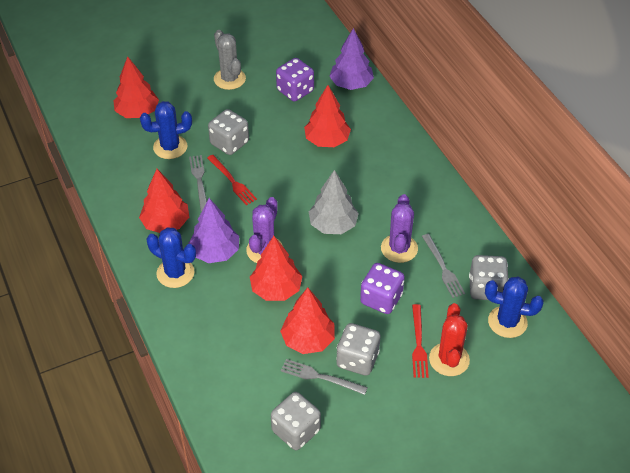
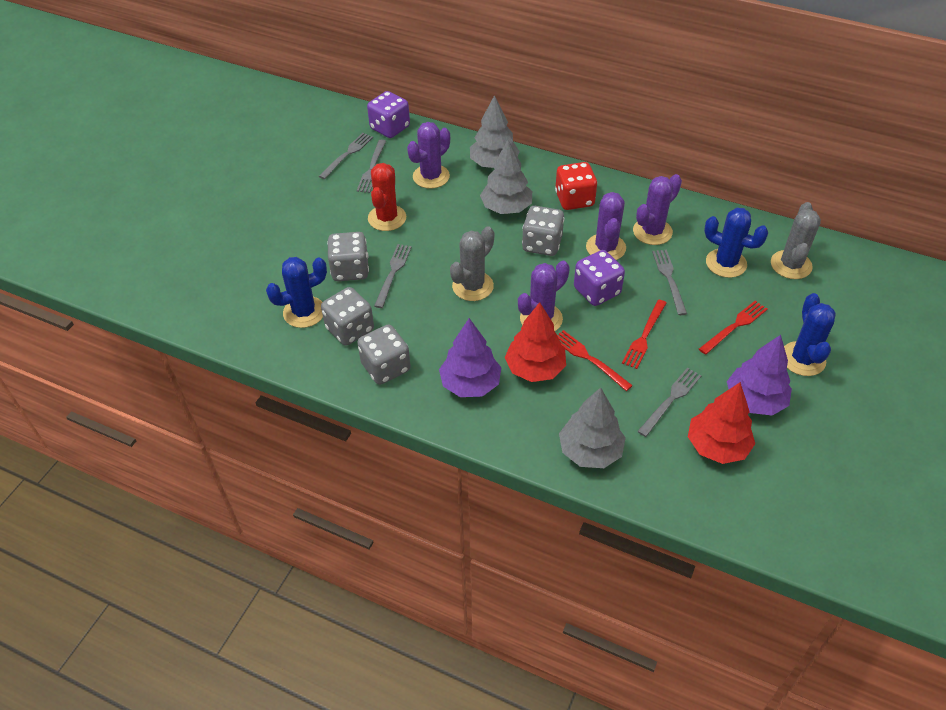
grey cactus: [214,30,246,90] = 1 -> [450,226,494,301] [771,202,821,279] = 2
grey fork: [189,155,207,212] [281,359,368,395] [422,234,465,298] = 3 -> [319,133,373,179] [357,140,386,193] [374,244,412,308] [637,368,702,437] [652,250,687,315] = 5
grey tree: [308,170,359,234] = 1 -> [470,95,520,168] [480,140,532,214] [559,388,626,468] = 3
purple cactus: [246,197,283,263] [381,194,418,263] = 2 -> [407,122,450,189] [518,261,570,331] [586,192,626,260] [633,174,682,245] = 4
red dice: none = 0 -> [555,162,597,210] = 1
red fork: [207,155,257,205] [412,304,429,378] = 2 -> [557,330,633,391] [622,300,666,369] [699,301,768,355] = 3
red tree: [113,56,159,118] [139,169,189,233] [250,236,302,301] [280,287,335,354] [304,85,351,147] = 5 -> [505,302,566,382] [688,382,755,464] = 2

